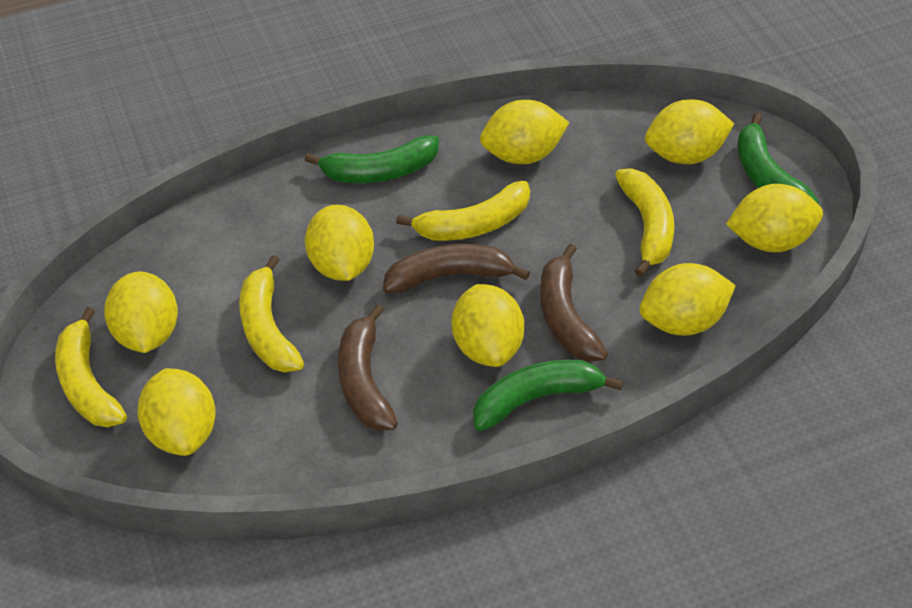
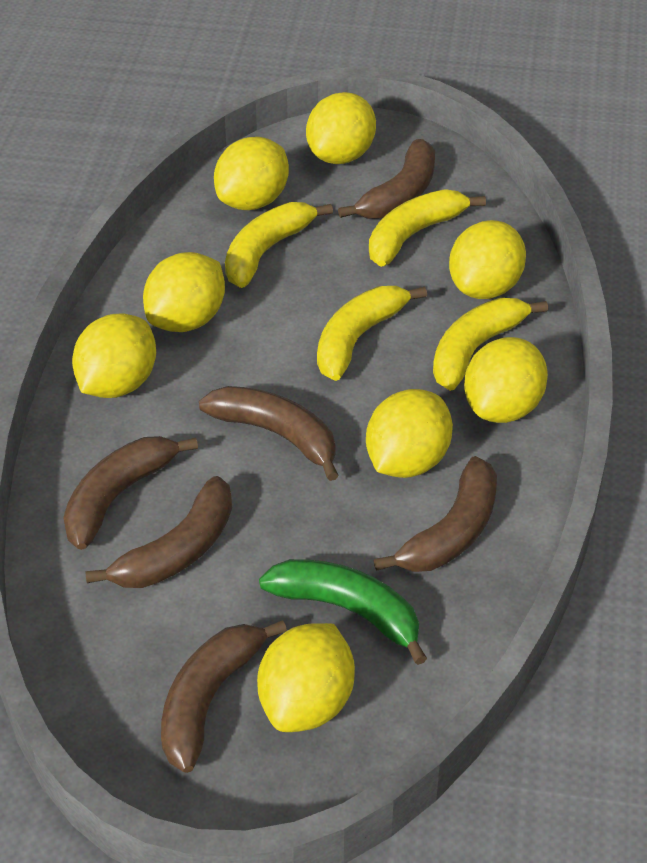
brown banana: [338,304,398,431] [383,244,530,294] [540,244,608,362] = 3 -> [63,436,198,550] [85,476,232,588] [161,620,287,773] [199,386,339,481] [338,139,435,219] [374,456,497,572] = 6
green banana: [305,135,439,183] [473,360,623,431] [737,113,819,204] = 3 -> [259,559,427,665] = 1

